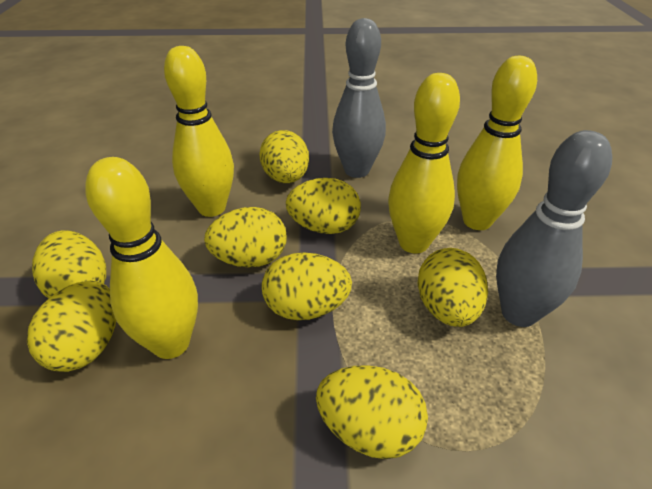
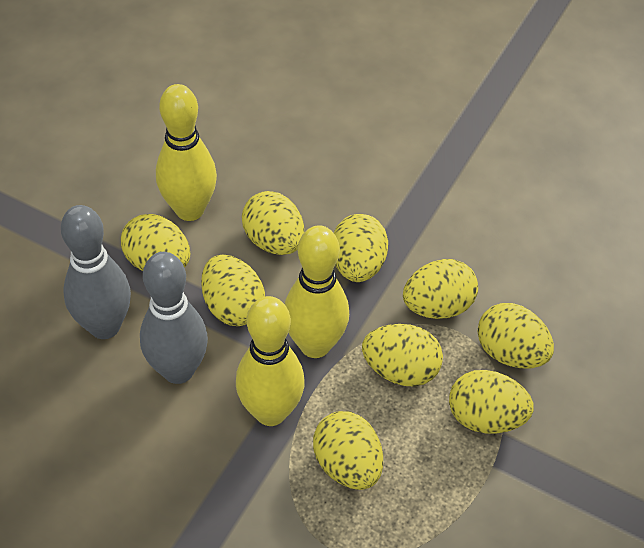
yellow bowling pin: [85,157,198,359] [164,46,234,217] [388,73,460,253] [457,56,537,230] = 4 -> [156,84,217,221] [236,296,305,426] [285,225,349,358] = 3
yellow egg: [27,281,116,372] [32,230,106,299] [204,207,286,268] [259,130,309,183] [262,252,352,320] [286,178,361,234] [316,365,428,459] [417,248,488,327] = 8 -> [121,214,190,271] [201,255,265,326] [242,191,304,255] [313,411,383,490] [334,214,388,282] [362,324,443,386] [403,259,478,319] [449,370,534,433] [478,303,554,369] = 9

